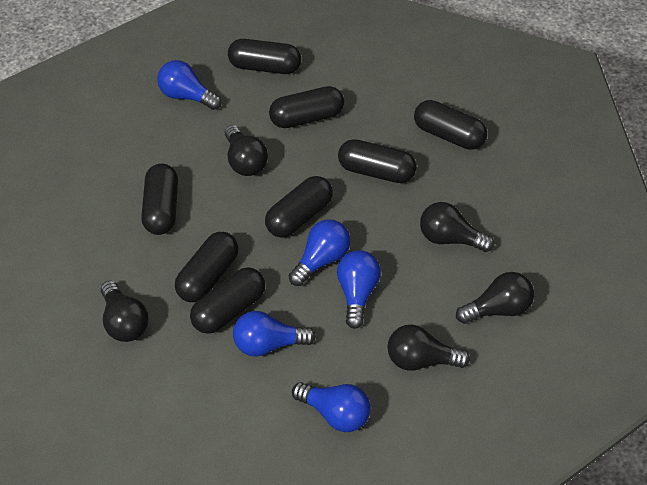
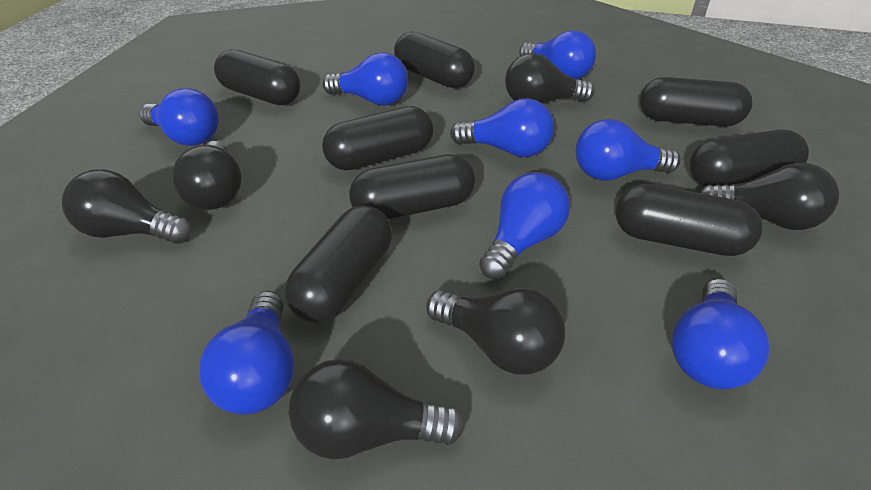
black light bulb: [101,281,148,342] [225,125,268,176] [388,325,470,371] [420,202,494,252] [456,272,534,324] = 5 -> [62,169,191,244] [172,141,242,210] [289,359,465,459] [426,288,565,374] [505,53,595,103] [700,163,839,230] = 6
blue light bulb: [157,60,221,110] [233,311,316,357] [289,219,351,286] [292,382,371,432] [337,250,381,329] = 5 -> [139,88,219,146] [199,291,295,414] [322,52,408,106] [450,98,554,157] [479,172,570,279] [519,30,596,80] [575,119,680,181] [672,279,769,389] = 8

